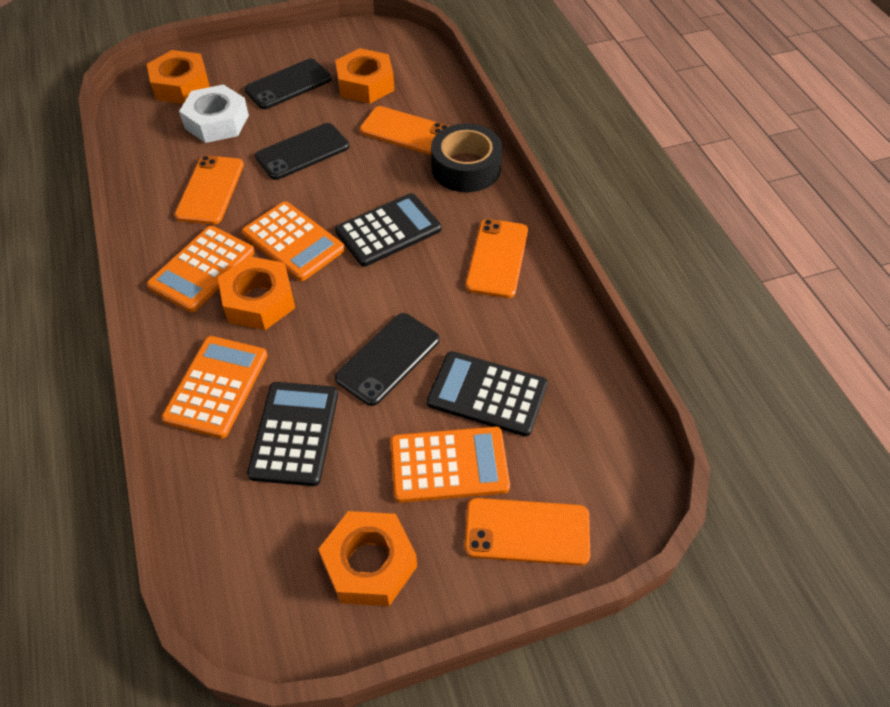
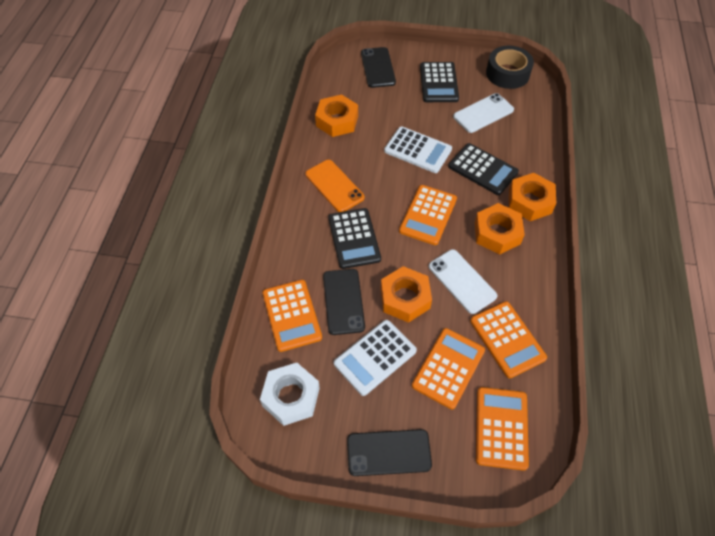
orange calculator: [147,226,255,312] [161,336,268,439] [242,201,345,281] [390,426,510,503] = 4 -> [262,280,322,352] [399,185,457,245] [412,328,485,410] [470,301,547,378] [476,387,529,471] = 5
orange phone: [174,155,244,225] [360,106,449,155] [464,498,590,566] [465,219,528,298] = 4 -> [306,160,365,212] = 1
white calculator: none = 0 -> [334,320,417,396] [384,126,452,173] = 2
white phone: none = 0 -> [429,249,497,314] [453,93,514,133] = 2

